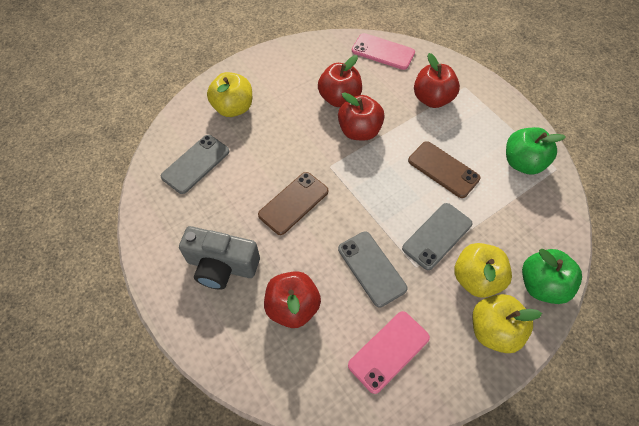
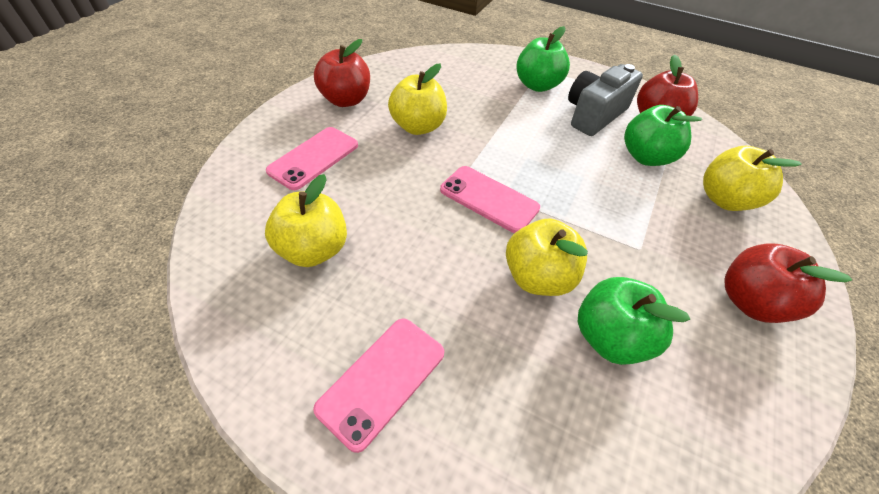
brown phone: [258,172,328,235] [408,141,481,198] = 2 -> none = 0
green apple: [506,127,565,175] [522,249,582,304] = 2 -> [516,26,570,92] [578,277,690,365] [624,105,702,166] = 3
grey phone: [161,135,229,194] [338,232,407,307] [402,203,472,270] = 3 -> none = 0
pink phone: [348,311,430,394] [352,33,415,70] = 2 -> [266,127,358,190] [313,318,444,453] [440,166,540,233] = 3
red apple: [264,271,321,328] [318,55,362,107] [338,92,385,141] [414,53,460,108] = 4 -> [314,39,370,107] [637,55,698,116] [724,244,852,323] = 3
yellow apple: [207,72,252,117] [454,243,512,298] [472,294,542,353] = 3 -> [265,174,347,267] [388,63,447,135] [506,218,588,296] [703,146,802,211] = 4

